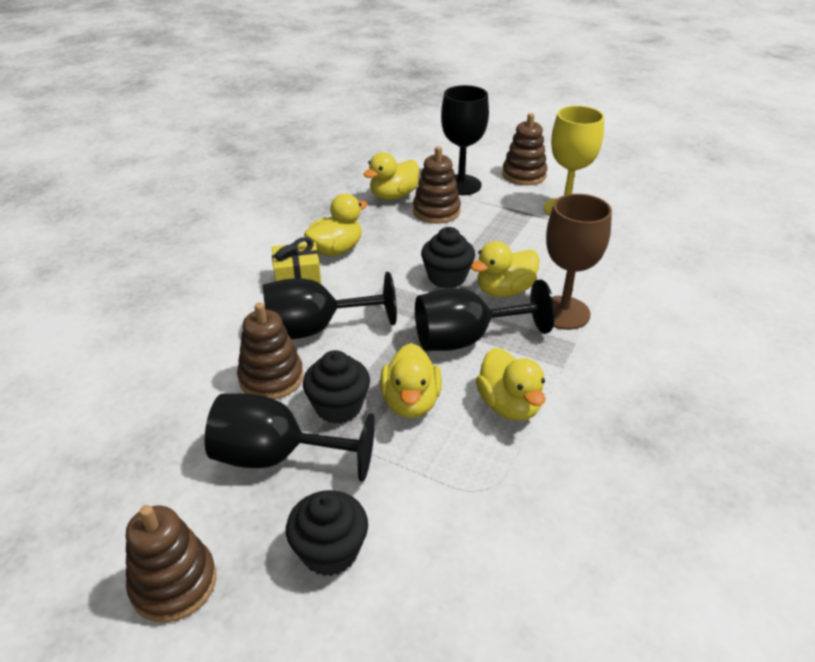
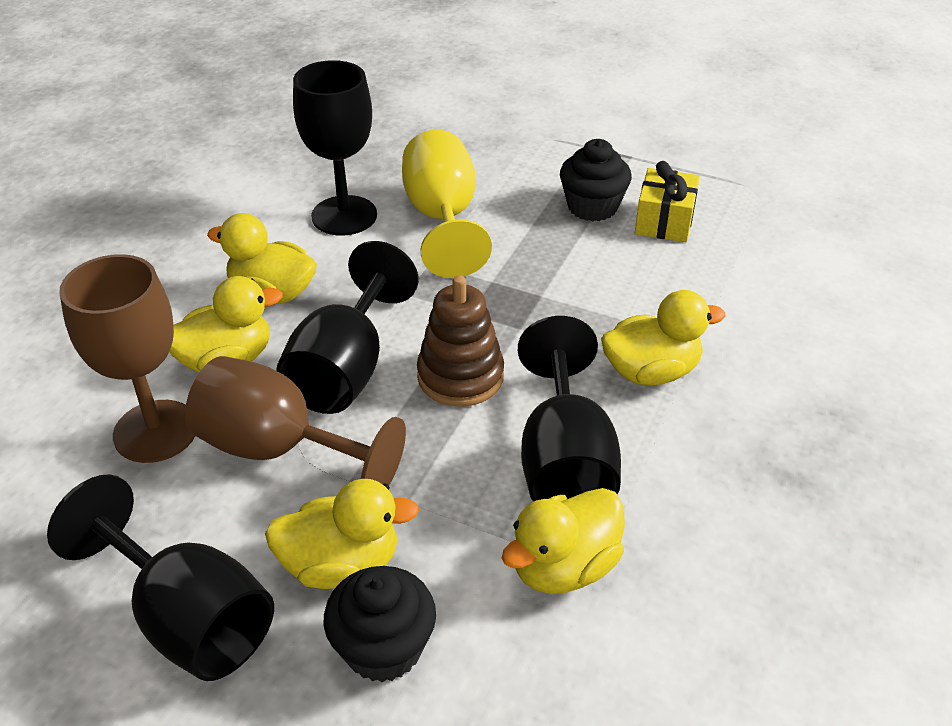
black cupcake: [286,490,368,576] [303,350,370,424] [421,227,475,288] = 3 -> [324,566,436,682] [560,139,632,221] = 2
brown goblet: [546,194,612,330] = 1 -> [59,254,195,463] [185,356,406,486] = 2
brown stacking toy: [126,505,216,623] [237,303,303,399] [413,146,461,223] [502,113,547,185] = 4 -> [417,275,504,407] = 1

